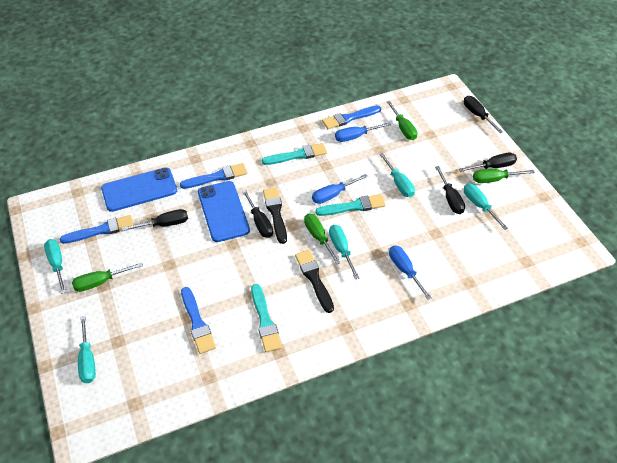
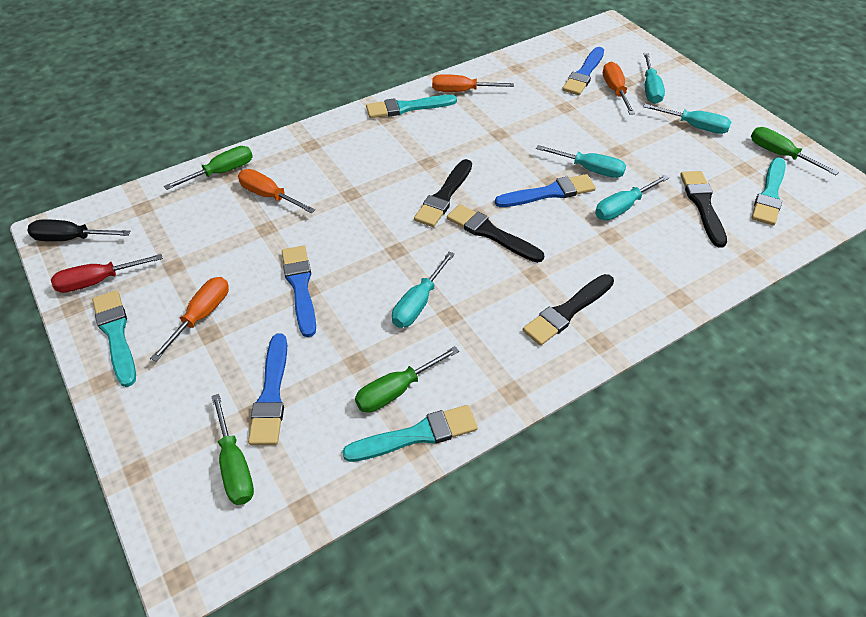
black brush: [263,187,287,244] [295,250,334,313] = 2 -> [414,159,472,227] [447,204,544,263] [523,274,614,346] [680,171,727,248] = 4
black screwdriver: [122,209,188,231] [242,190,273,238] [435,166,465,214] [459,153,517,172] [464,96,503,133] = 5 -> [27,219,130,241] = 1
blue phone: [101,167,177,212] [198,181,250,242] = 2 -> none = 0
blue screwdriver: [312,174,368,204] [335,122,391,142] [389,246,432,300] = 3 -> none = 0
orange screwdriver: none = 0 -> [150,277,229,362] [238,169,315,213] [432,74,514,92] [603,62,635,115] = 4
red screwdriver: none = 0 -> [51,254,163,293] = 1
turquoise brush: [251,284,282,352] [262,143,327,165] [315,194,385,216] = 3 -> [92,290,136,387] [342,405,478,462] [366,95,457,118] [752,157,786,226] = 4

